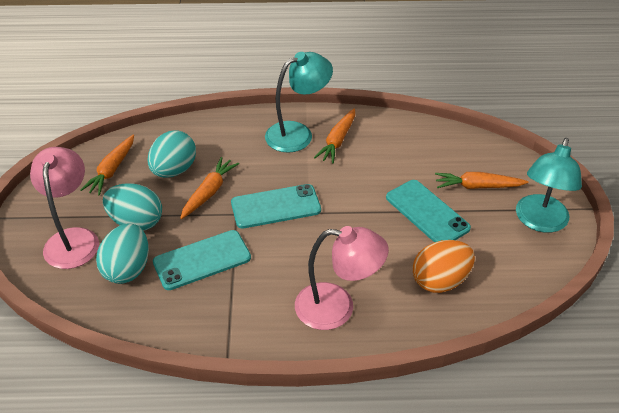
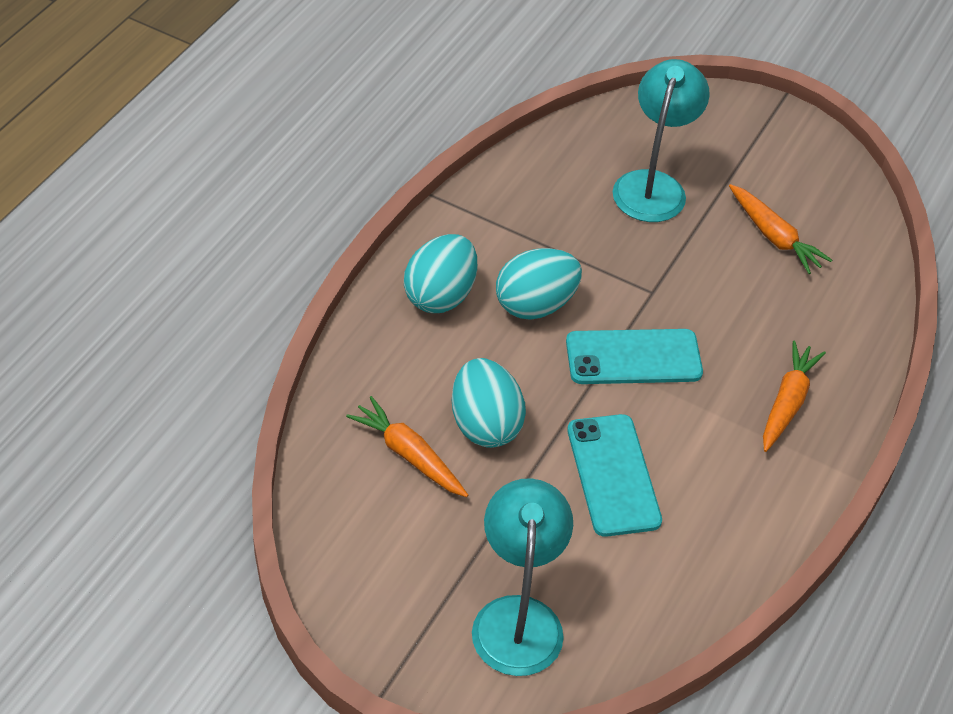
orange carrot: [80,135,134,195] [180,157,239,219] [314,108,355,163] [435,172,528,189] = 4 -> [346,396,468,497] [729,184,832,274] [763,341,826,452] = 3
orange egg: [412,240,475,293] = 1 -> none = 0
pink lamp: [30,147,99,269] [295,226,389,330] = 2 -> none = 0
turquoise phone: [153,230,251,290] [231,184,321,229] [386,180,471,242] = 3 -> [566,329,703,384] [567,414,662,537] = 2

